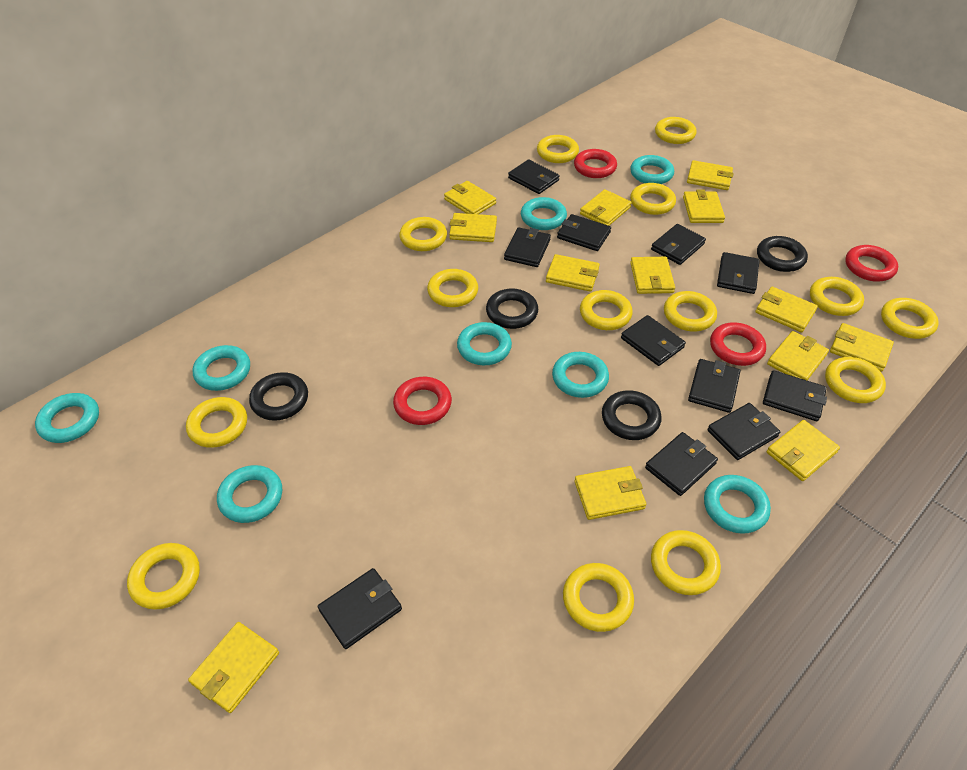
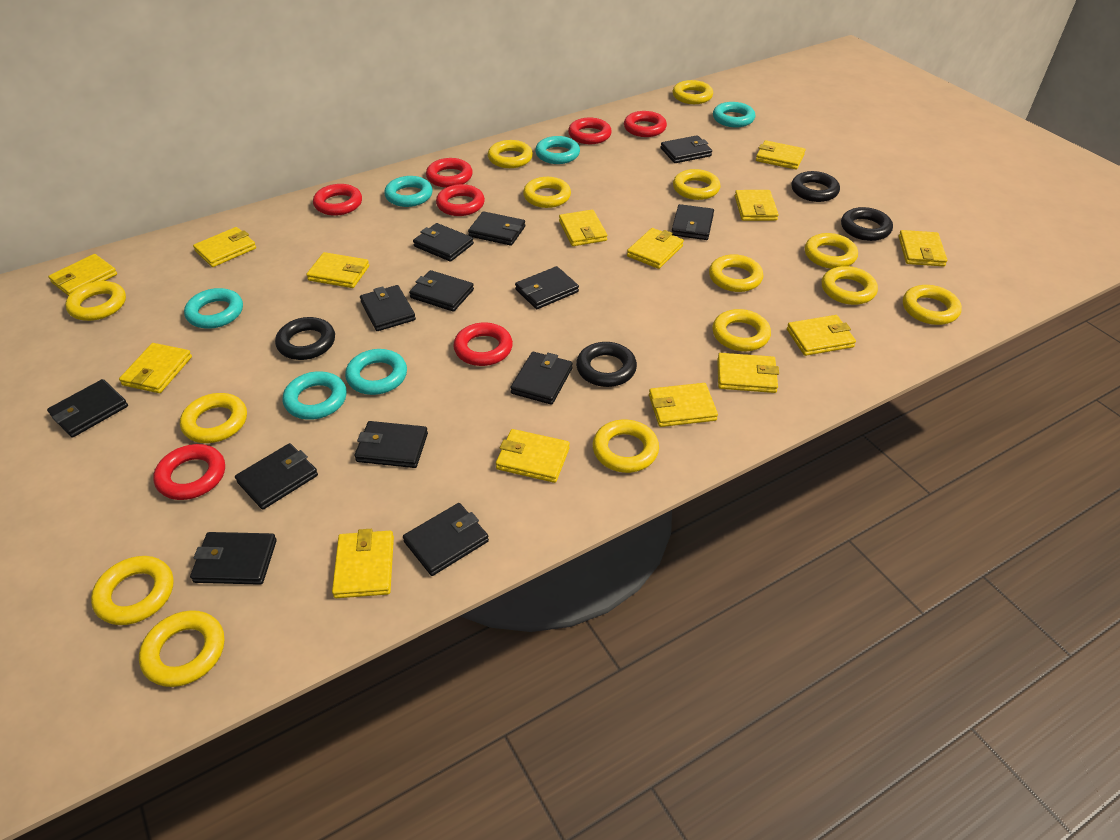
black wallet: [318,568,402,649] [504,227,551,267] [508,159,559,194] [557,214,611,251] [621,315,686,366] [645,432,718,496] [651,224,706,265] [688,359,740,413] [707,403,780,460] [717,252,760,294] [763,370,827,421] = 11 -> [47,379,128,438] [190,532,277,585] [235,443,318,510] [354,421,428,468] [360,285,416,331] [403,503,489,576] [409,270,474,312] [413,223,474,262] [468,211,525,246] [510,352,573,405] [515,266,579,309] [661,135,712,163] [672,204,714,240] = 13
red ring: [393,377,452,425] [574,149,617,178] [710,322,766,366] [845,245,898,282] = 4 -> [153,444,225,500] [313,184,362,216] [426,158,473,188] [436,184,485,216] [453,322,513,366] [568,118,612,144] [624,111,667,137] = 7
turquoise ring: [35,393,99,443] [192,345,250,391] [217,465,282,523] [457,322,512,365] [521,197,567,230] [552,352,609,398] [630,155,674,184] [704,475,771,534] = 8 -> [184,288,243,329] [283,371,347,420] [345,349,407,395] [384,176,433,207] [535,136,580,164] [713,102,755,127] = 6
yellow wallet: [188,622,279,713] [444,181,496,214] [449,213,497,242] [546,254,600,292] [574,466,646,520] [580,189,632,226] [630,257,675,294] [683,189,725,223] [687,160,734,190] [755,287,818,332] [766,420,840,481] [767,331,829,381] [830,323,894,372] = 13 -> [48,254,117,296] [119,343,192,393] [193,227,256,267] [306,252,369,288] [332,529,394,598] [496,429,570,483] [559,210,607,246] [627,228,684,269] [649,383,718,427] [717,353,779,393] [735,190,779,221] [756,140,805,170] [787,315,856,356] [899,230,947,266] = 14

